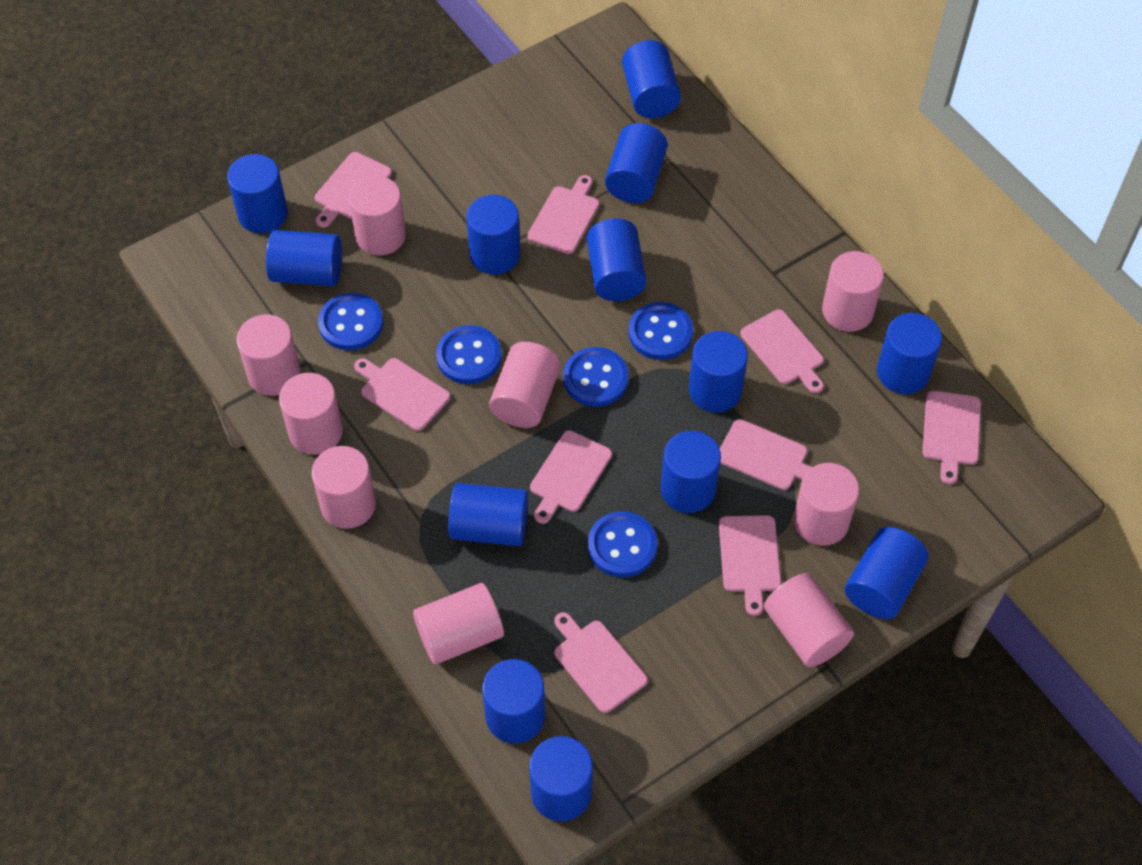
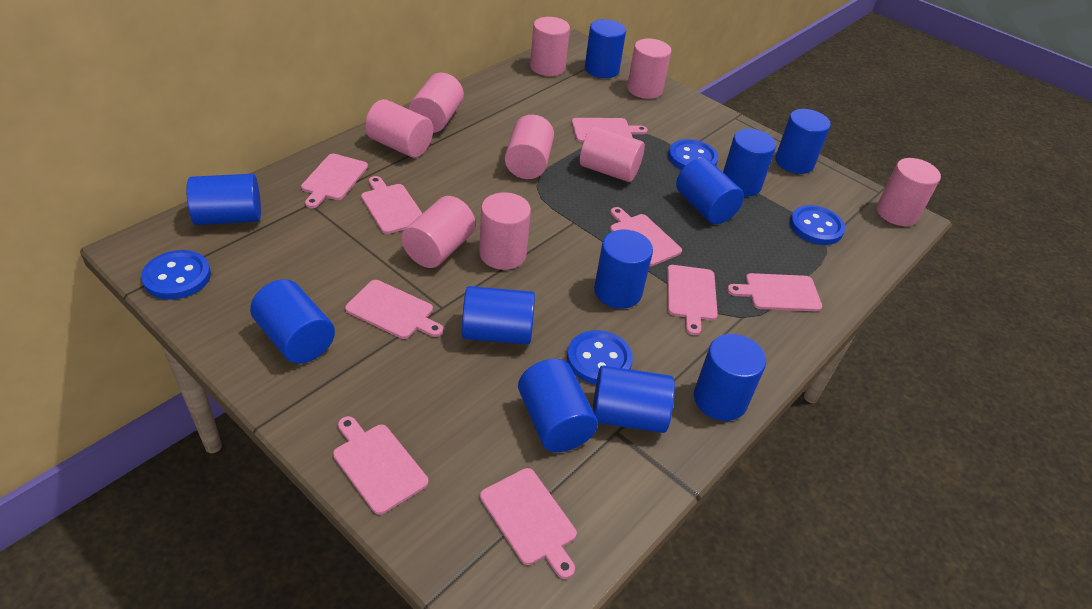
blue button: [318,293,383,350] [436,325,501,384] [563,347,629,407] [588,511,658,577] [628,302,693,360] = 5 -> [141,250,211,300] [567,330,633,385] [668,139,718,170] [790,205,845,245] = 4
blue cylinder: [227,154,288,233] [266,230,342,286] [448,483,528,546] [466,195,520,274] [482,659,545,744] [529,736,593,821] [587,218,646,301] [605,123,668,203] [622,40,681,118] [661,431,721,513] [689,331,748,413] [845,527,929,619] [877,313,942,394] = 13 -> [186,174,261,225] [250,279,335,364] [462,286,535,345] [518,359,598,452] [585,19,626,78] [593,365,675,433] [594,229,653,309] [676,158,744,224] [694,334,766,421] [723,129,776,196] [775,109,831,174] = 11

